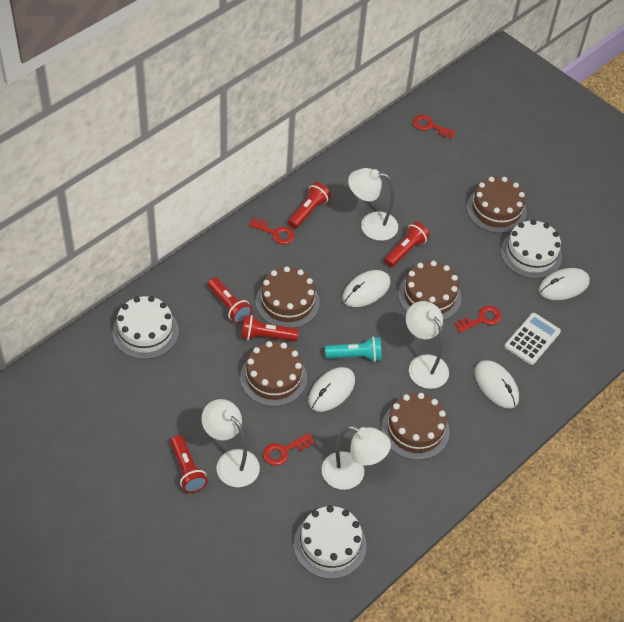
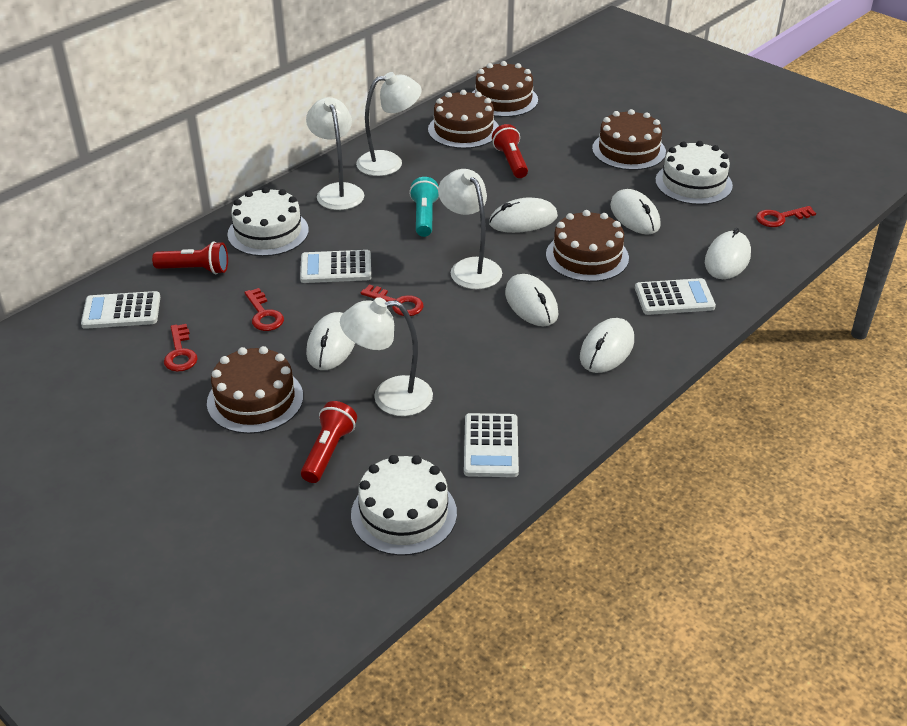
red flashlight: [170,435,208,493] [208,277,252,324] [241,315,299,342] [288,182,331,229] [384,222,430,267] = 5 -> [152,241,228,274] [301,401,357,483] [492,124,528,178] = 3
white calculator: [505,313,561,365] = 1 -> [81,291,160,329] [300,250,371,283] [464,413,519,477] [635,278,716,315] = 4
white mouse: [308,367,355,412] [342,270,390,307] [475,360,519,409] [539,268,590,300] = 4 -> [306,312,355,370] [489,197,558,233] [505,274,559,326] [580,318,634,373] [610,189,661,235] [705,228,751,279] = 6

